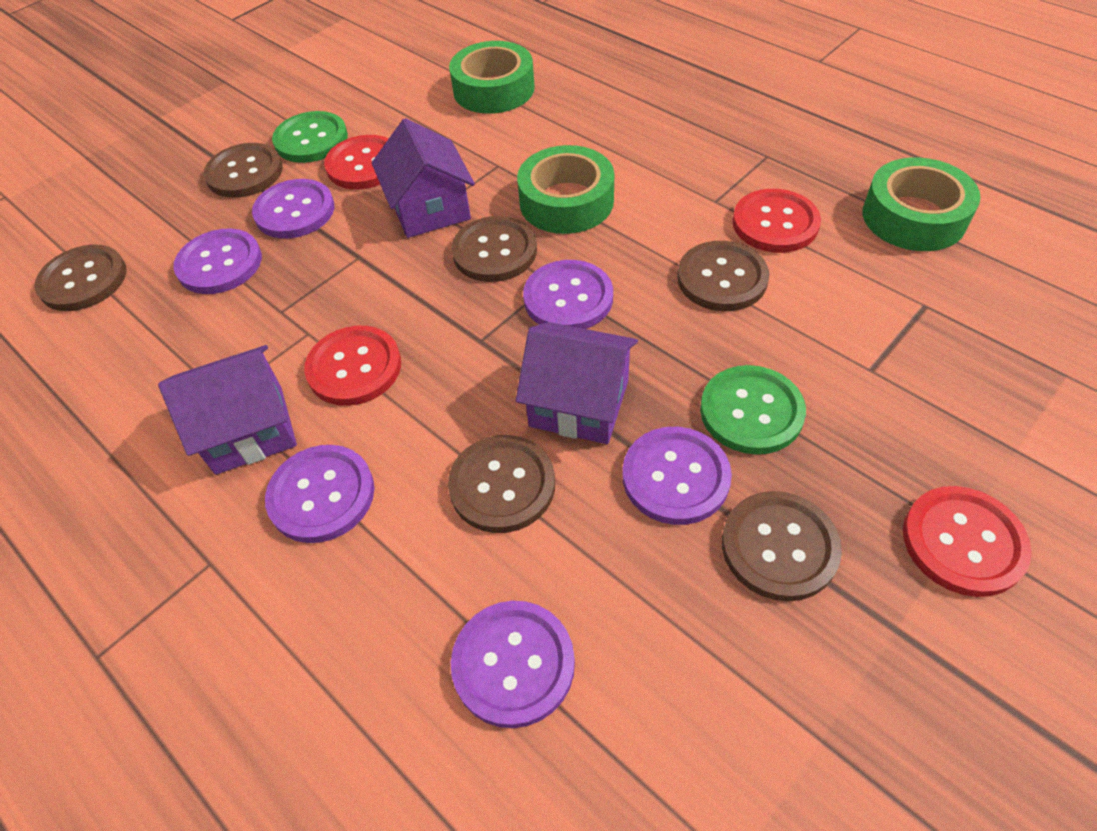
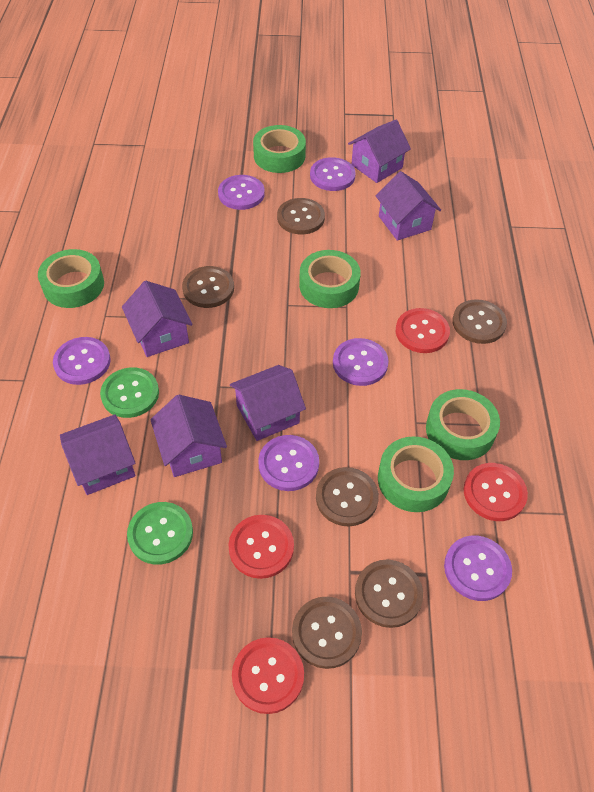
green tape: [449,41,535,114] [517,145,614,234] [863,157,981,251] = 3 -> [38,249,104,308] [253,125,306,173] [299,250,361,308] [378,436,454,512] [426,389,500,460] = 5
purple house: [158,345,297,475] [372,118,475,238] [516,322,638,444] = 3 -> [60,414,136,495] [122,281,193,357] [150,394,227,477] [230,365,306,441] [348,120,411,183] [376,171,441,241] = 6

